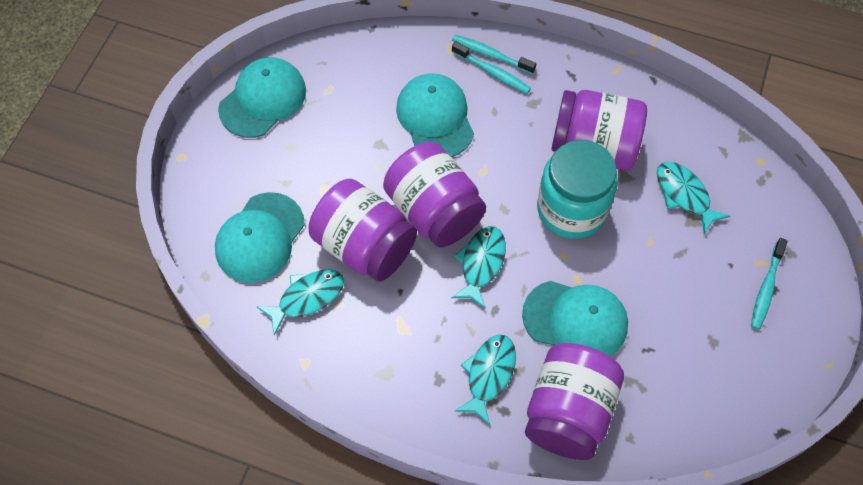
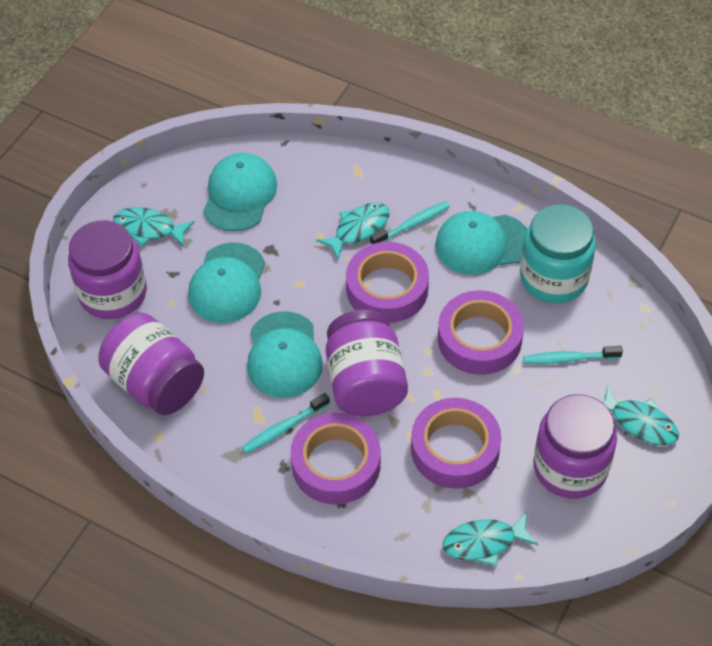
purple tape: none = 0 -> [290,413,381,504] [346,242,429,323] [411,398,501,489] [438,290,524,375] = 4

